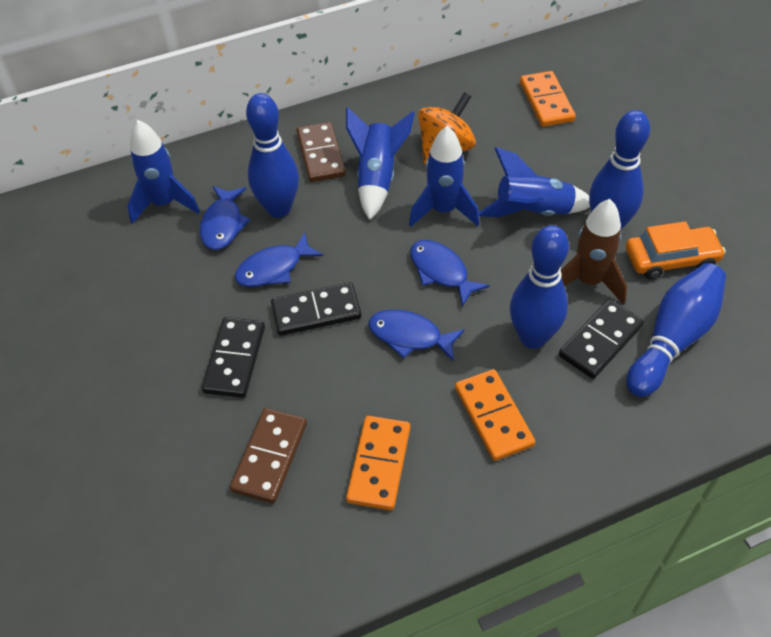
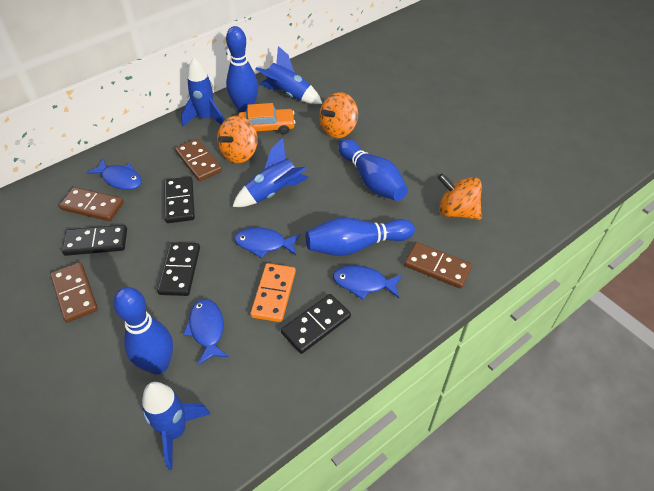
black domino: [202,317,265,398] [271,282,361,336] [559,299,644,379] = 3 -> [62,225,127,256] [157,242,200,296] [164,176,195,223] [281,294,351,354] = 4
brown domino: [230,408,307,503] [297,122,346,182] = 2 -> [50,262,98,323] [59,187,124,221] [175,139,222,181] [404,242,472,289] = 4
brown rocket: [561,199,627,305] = 1 -> none = 0
orange domino: [346,416,410,510] [455,369,535,461] [520,71,576,127] = 3 -> [250,263,296,322] = 1
orange spinning top: [418,92,476,165] = 1 -> [217,116,258,163] [319,92,358,138] [438,173,482,220] = 3

